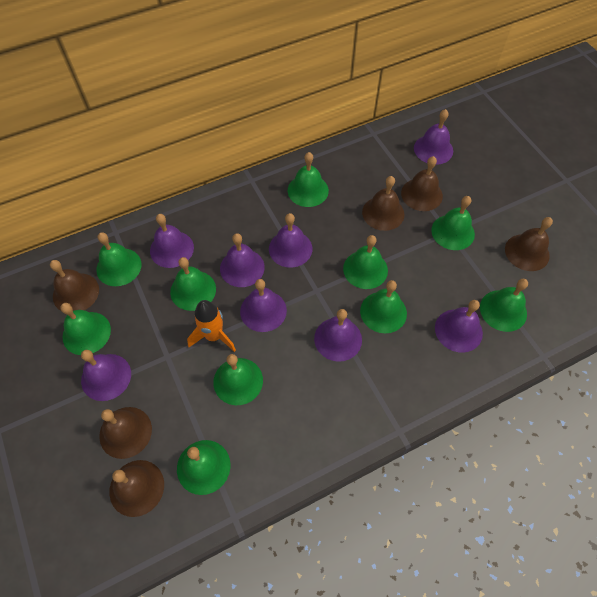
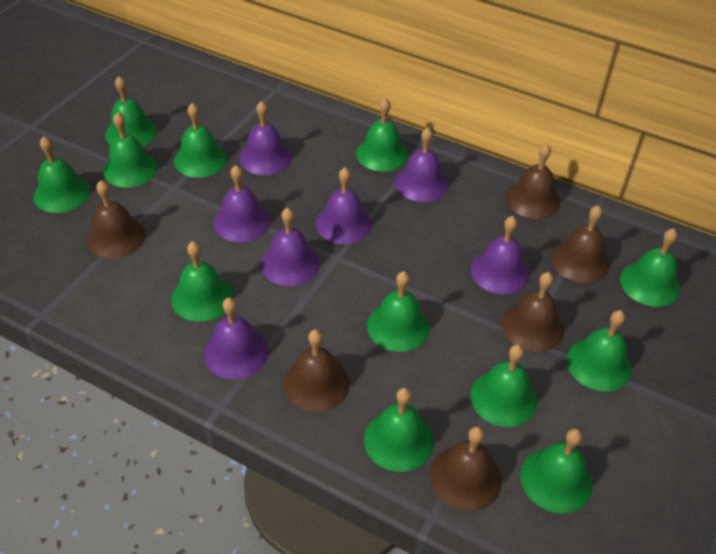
green bell: [61,303,111,355] [96,232,141,286] [170,257,216,311] [177,440,230,495] [213,354,263,405] [288,152,329,207] [343,235,388,289] [360,280,407,333] [431,196,475,250] [480,279,528,332] = 10 -> [33,136,90,213] [103,112,158,188] [105,76,157,146] [171,241,233,322] [174,103,227,178] [356,98,408,172] [364,388,433,472] [367,271,430,352] [470,345,537,427] [520,428,593,514] [567,310,632,391] [620,229,681,307] = 12
orange rocket: [187,300,236,352] = 1 -> none = 0
purple bell: [81,350,131,401] [150,214,194,268] [220,233,265,287] [240,279,287,332] [269,213,312,268] [314,309,362,362] [414,109,453,165] [435,300,483,353] = 8 -> [203,297,269,379] [213,165,270,242] [239,101,292,175] [261,207,320,286] [316,168,372,244] [395,127,449,202] [470,216,530,294] = 7

